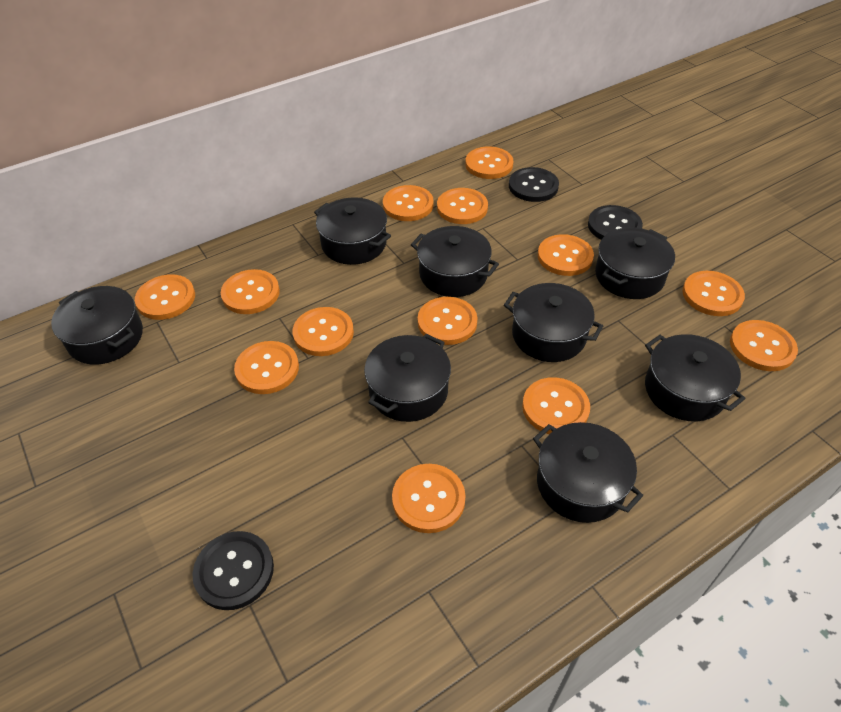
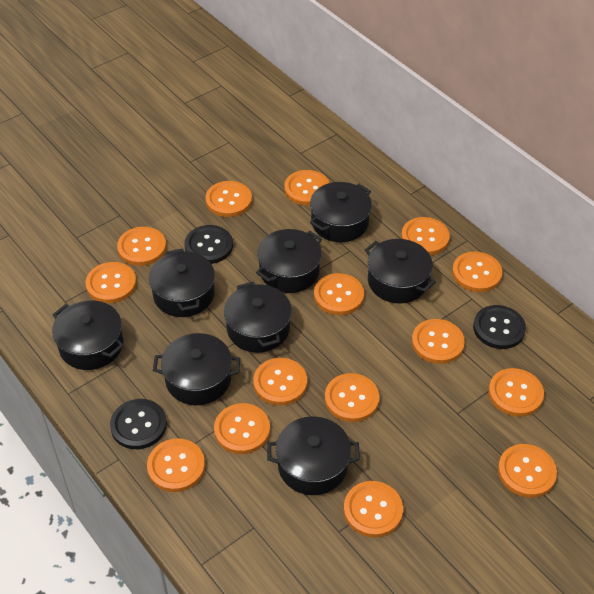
orange button: [135,274,195,320] [221,269,280,314] [234,341,299,394] [293,307,354,356] [383,185,434,221] [392,464,466,533] [418,297,478,345] [437,188,488,224] [465,147,514,179] [522,377,590,434] [538,234,594,276] [682,271,745,316] [730,320,798,371] = 13 -> [86,262,136,303] [117,227,166,266] [147,438,205,492] [205,181,252,217] [214,403,270,454] [253,358,307,405] [284,170,329,206] [314,273,364,315] [325,373,379,422] [344,481,403,537] [401,217,450,255] [412,319,465,364] [452,252,502,292] [488,368,544,417] [498,444,557,498] = 15

